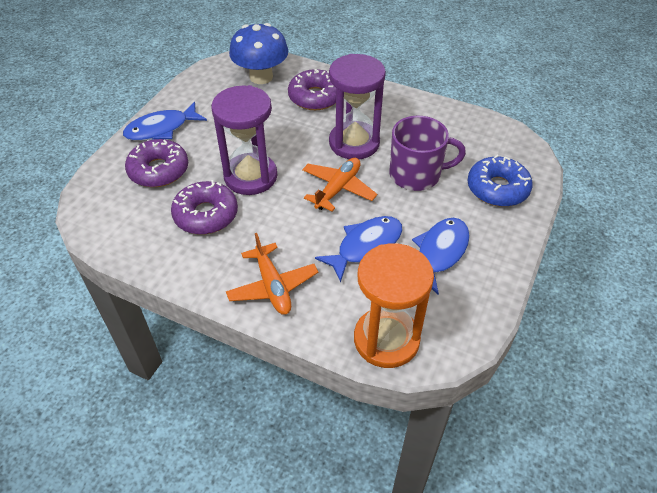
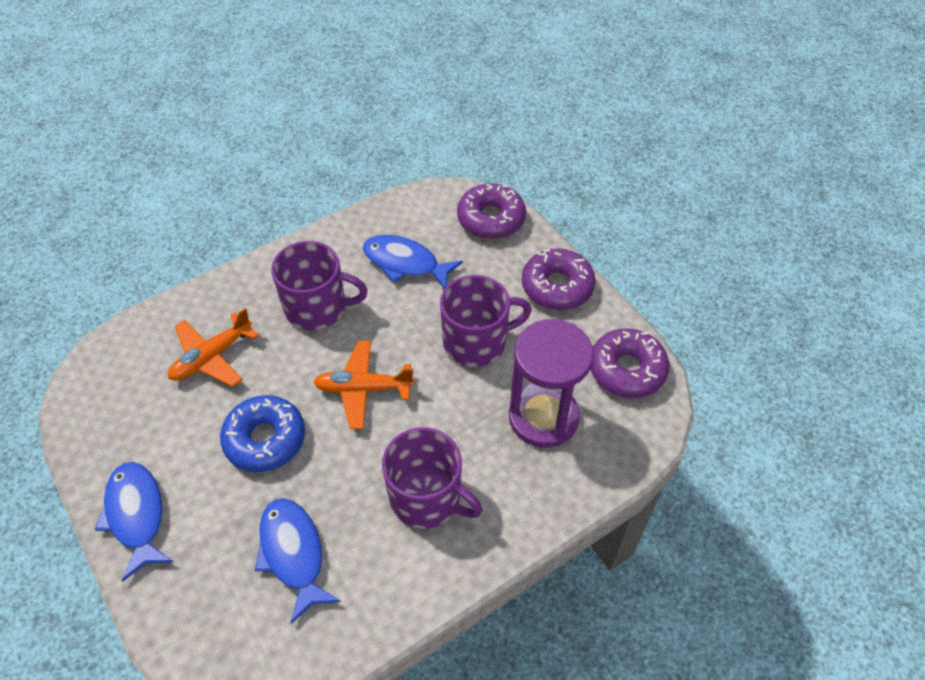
blue mushroom: [229,23,288,84] = 1 -> none = 0
orange hourglass: [354,243,434,368] = 1 -> none = 0
purple hourglass: [211,85,277,195] [329,54,386,159] = 2 -> [509,319,594,448] = 1
purple mug: [389,116,466,191] = 1 -> [271,241,368,330] [382,427,483,528] [440,275,532,367] = 3

